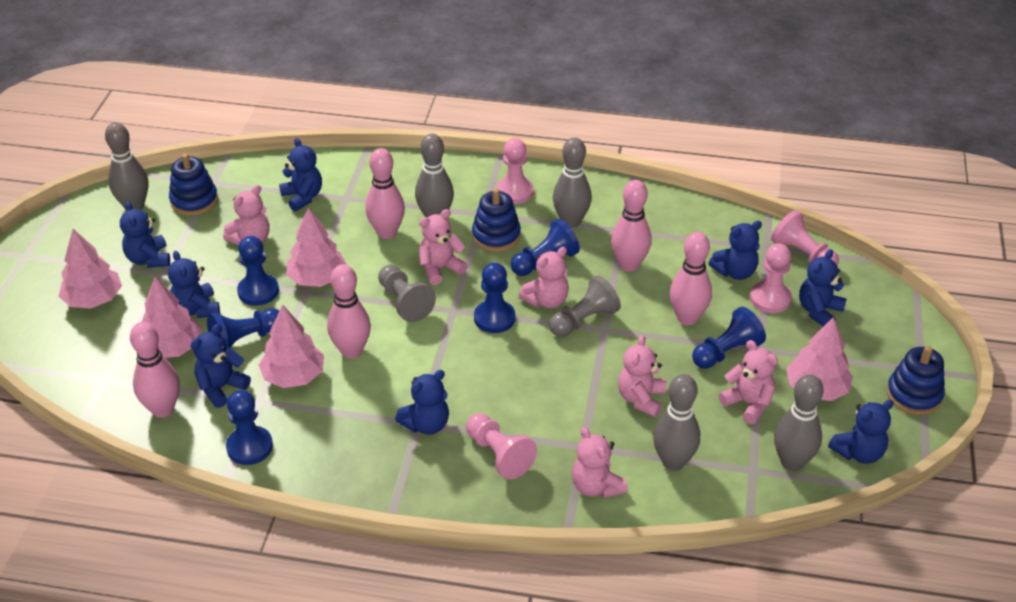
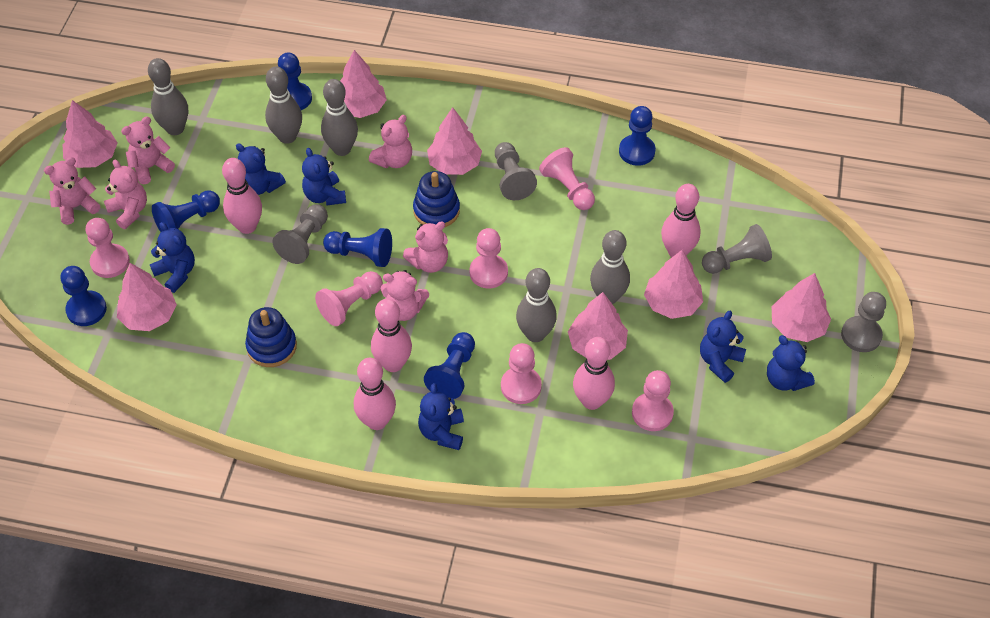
blue stacking toy: [169,153,218,216] [472,188,521,252] [886,346,945,415] = 3 -> [245,307,297,367] [413,171,460,227] = 2
blue teddy bear: [120,201,170,268] [168,251,220,318] [190,324,251,408] [279,138,322,212] [395,370,449,435] [709,221,762,280] [799,249,847,326] [828,399,894,464] = 8 -> [150,222,195,293] [236,143,286,195] [302,148,346,205] [418,383,464,450] [700,311,746,383] [767,335,815,391] = 6
grey pawn: [378,265,436,322] [549,275,621,337] = 2 -> [273,205,328,264] [495,142,537,200] [702,224,772,274] [841,292,886,352] = 4
pink pawn: [466,413,537,480] [496,138,534,204] [750,243,792,313] [771,210,839,266] = 4 -> [86,218,130,278] [315,271,383,326] [469,228,508,289] [501,343,542,404] [539,147,595,210] [632,370,674,431] = 6
pink tree: [59,229,122,308] [142,277,202,358] [259,304,324,388] [286,208,347,287] [786,317,853,401] = 5 -> [62,100,117,168] [117,263,177,331] [340,50,387,118] [427,107,482,175] [568,292,628,360] [644,250,703,319] [772,273,831,342] = 7

